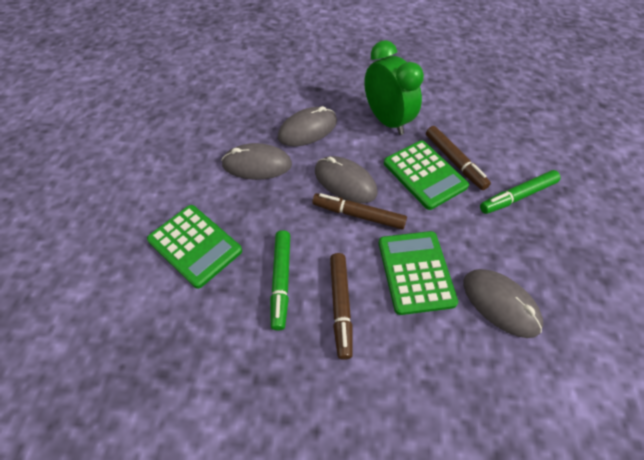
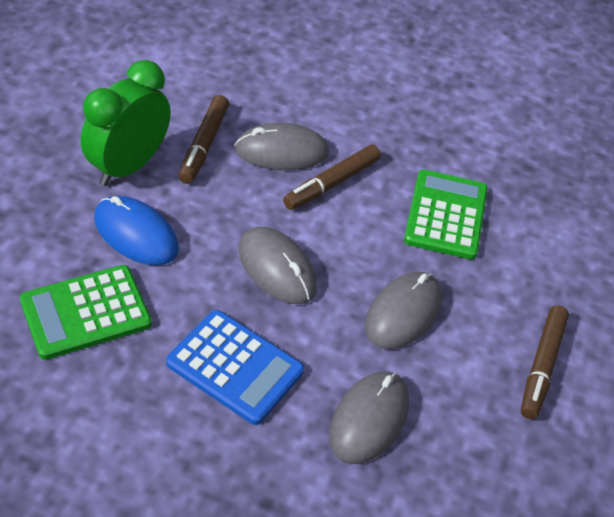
blue calculator: none = 0 -> [166,310,304,425] = 1
blue mouse: none = 0 -> [94,196,179,265] = 1
green calculator: [147,205,242,289] [379,231,458,315] [384,140,469,210] = 3 -> [20,265,152,360] [404,170,488,260] = 2
green marker: [270,230,290,331] [480,170,561,214] = 2 -> none = 0

